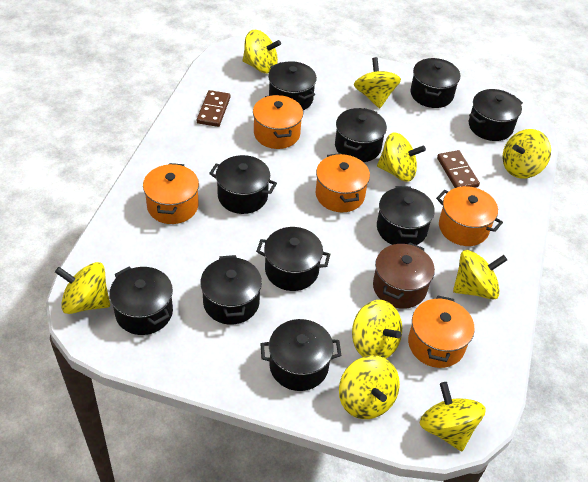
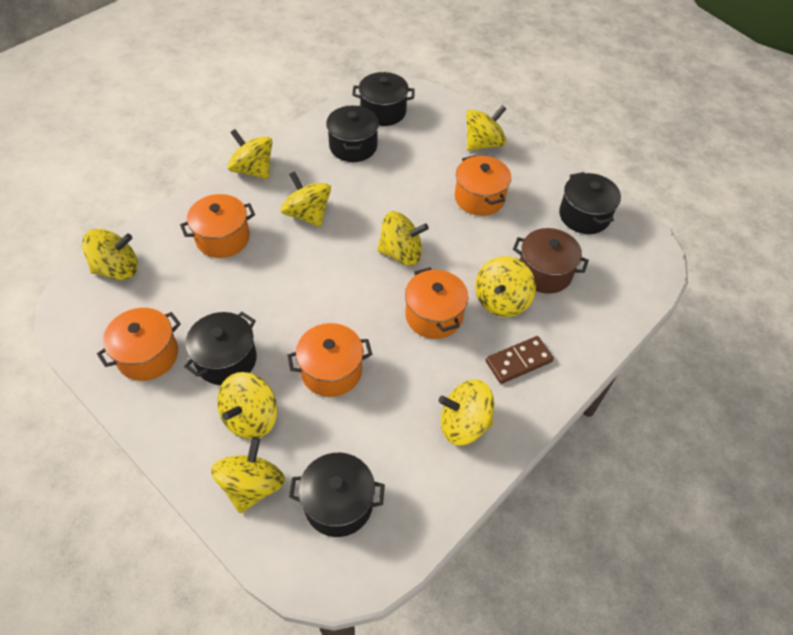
black pot: [109,266,173,335] [200,255,262,325] [209,155,277,214] [256,227,330,291] [261,319,341,391] [268,61,317,110] [335,108,387,162] [377,186,435,245] [410,58,460,108] [469,89,523,141] = 10 -> [184,312,257,385] [289,453,385,537] [326,106,379,162] [352,72,415,126] [559,172,621,234] = 5
brown domino: [197,90,230,127] [437,150,480,188] = 2 -> [485,336,554,384] = 1

